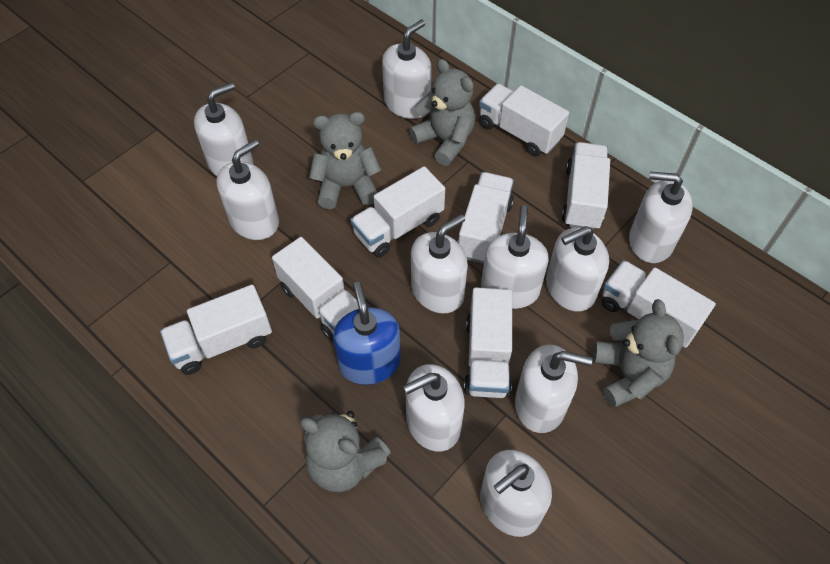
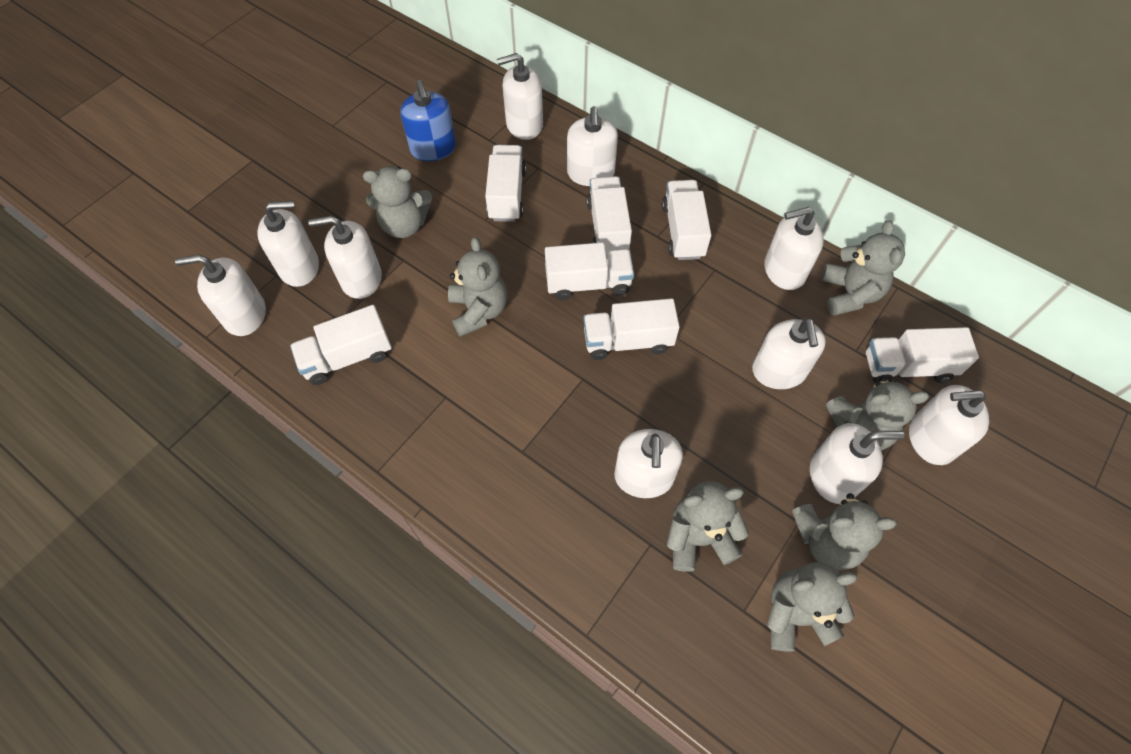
grey teddy bear: [300,411,391,492] [309,112,381,209] [409,59,475,166] [593,299,684,408] = 4 -> [363,166,432,238] [448,237,507,337] [667,481,749,572] [767,562,857,652] [792,493,897,570] [821,220,905,316] [826,377,929,451] = 7
white truck: [160,285,272,375] [272,237,359,341] [351,166,445,257] [458,172,514,264] [464,287,512,398] [479,84,569,156] [561,142,610,230] [602,260,716,348] = 8 -> [290,305,392,385] [485,145,526,222] [545,243,634,300] [583,298,680,360] [587,176,632,253] [662,180,711,260] [866,327,979,384] = 7

